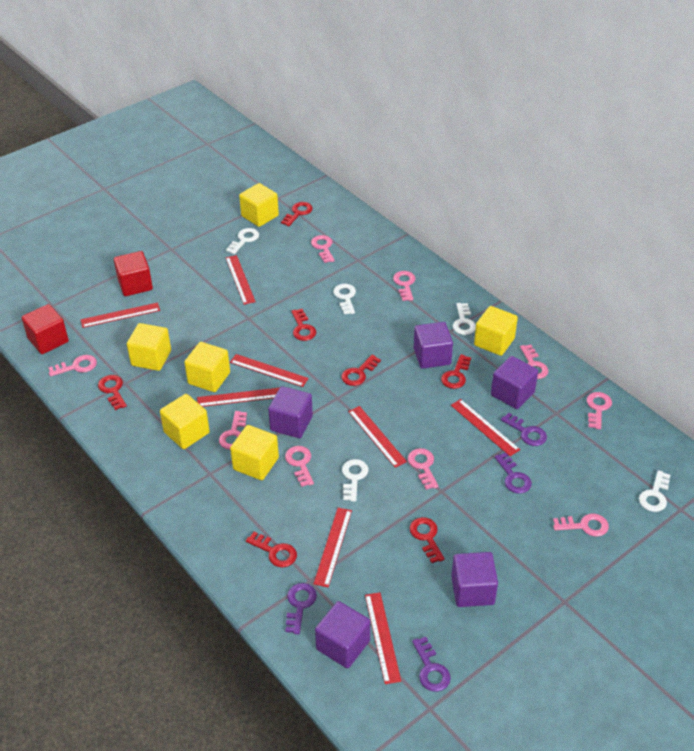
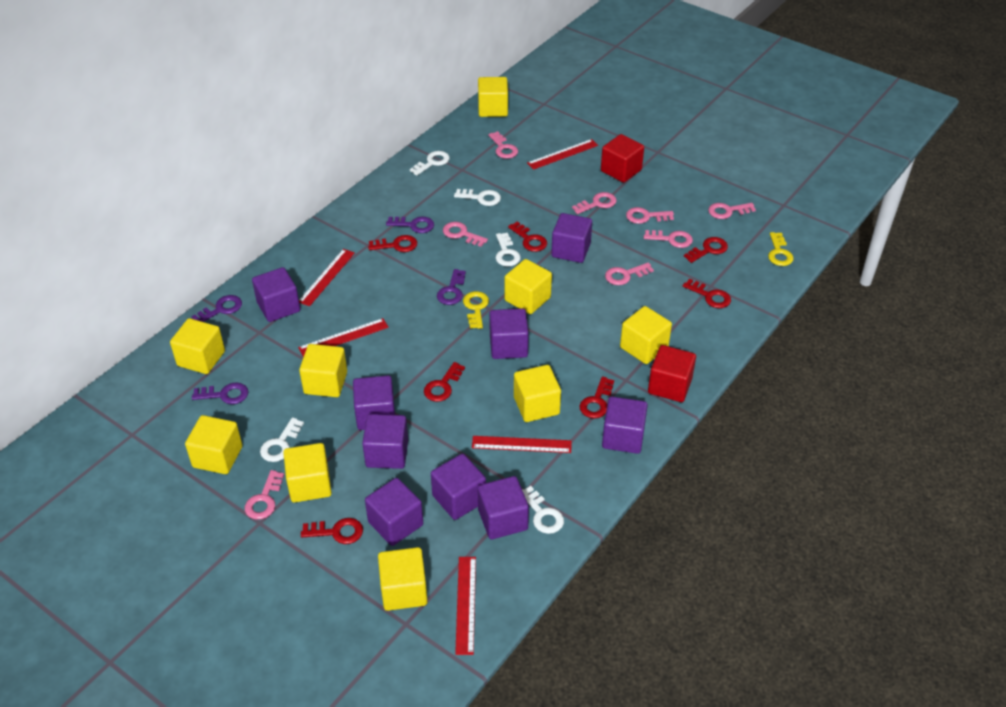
pink key: [48,355,97,377] [219,411,247,450] [285,446,314,487] [311,235,335,263] [393,271,416,301] [408,448,438,490] [520,345,548,379] [553,513,609,537] [587,392,612,429] = 9 -> [245,470,284,519] [443,222,488,247] [488,131,518,159] [572,192,617,214] [605,263,654,285] [626,207,674,224] [644,230,693,248] [708,203,756,219] = 8
purple cube: [268,386,313,438] [315,601,370,668] [414,322,453,369] [451,552,498,607] [491,356,538,409] = 5 -> [252,267,300,322] [353,375,395,430] [362,414,408,469] [365,478,423,546] [431,454,486,520] [477,476,529,539] [489,308,529,359] [551,213,592,263] [602,397,648,454] = 9
red ruler: [81,303,160,328] [197,388,279,407] [226,255,256,305] [230,354,309,387] [313,508,352,587] [348,406,407,468] [365,592,401,684] [451,399,520,456] = 8 -> [298,318,389,357] [299,249,355,306] [455,557,476,655] [472,436,572,453] [527,139,598,170] = 5
yellow cube: [127,323,171,371] [160,394,210,449] [184,342,230,392] [230,425,279,480] [239,183,279,227] [474,306,518,356] = 6 -> [170,318,225,374] [185,415,242,474] [283,443,332,503] [299,344,347,397] [378,547,428,611] [478,77,508,117] [505,259,552,314] [514,365,561,422] [620,306,672,364] = 9
yellow key: none = 0 -> [463,291,489,329] [768,232,794,266] = 2

